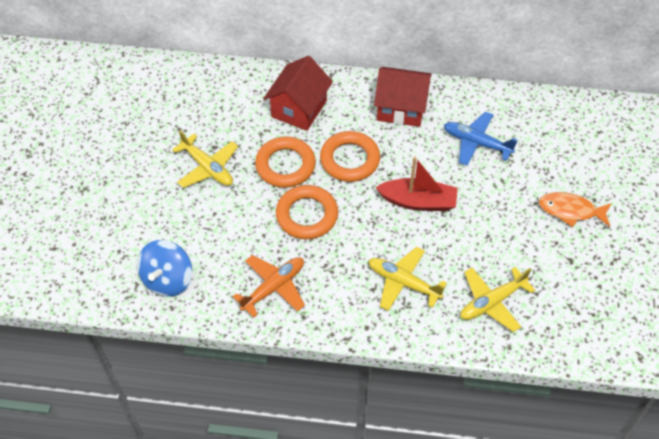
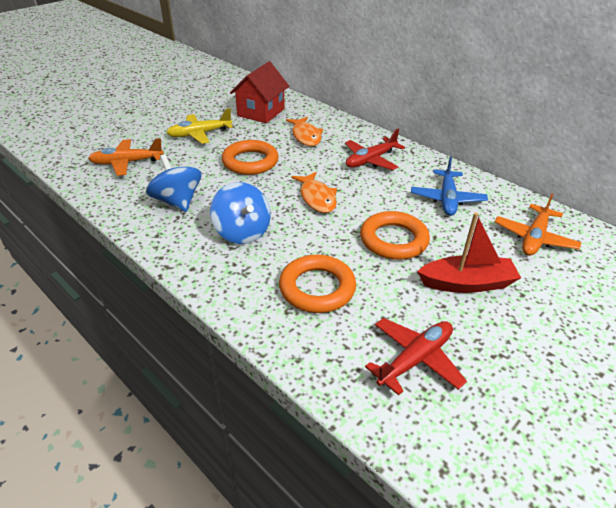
blue spinning top: [137,240,192,297] = 1 -> [146,155,201,212] [210,182,271,244] = 2
orange fish: [539,192,612,227] = 1 -> [286,117,323,146] [291,172,337,213] = 2
orange plane: [233,255,305,318] = 1 -> [88,138,164,176] [495,194,581,256] = 2
red house: [264,56,333,131] [374,67,432,127] = 2 -> [230,61,289,123] = 1
red plane: none = 0 -> [345,129,405,170] [365,318,467,396] = 2
yellow plane: [172,130,238,188] [368,247,447,311] [460,267,535,332] = 3 -> [166,108,233,144] = 1

